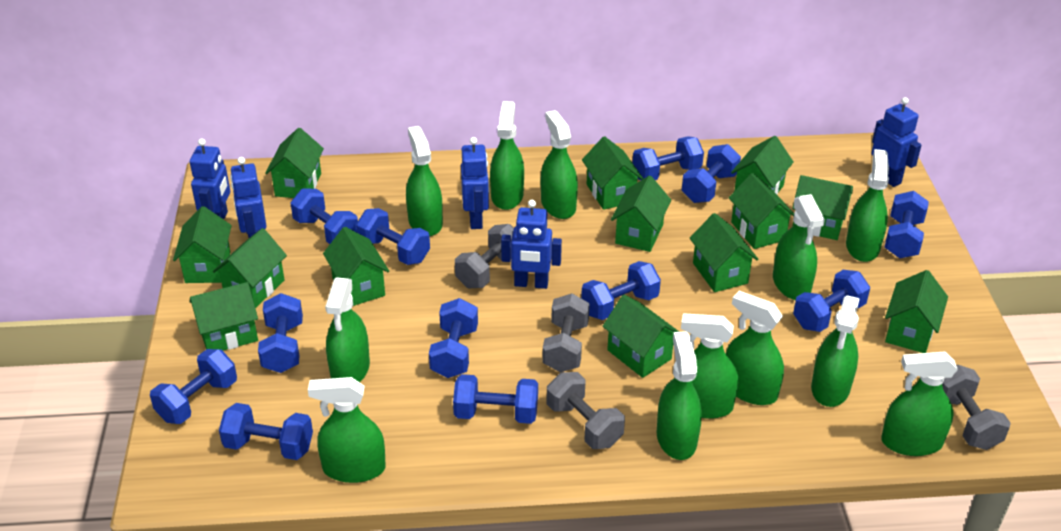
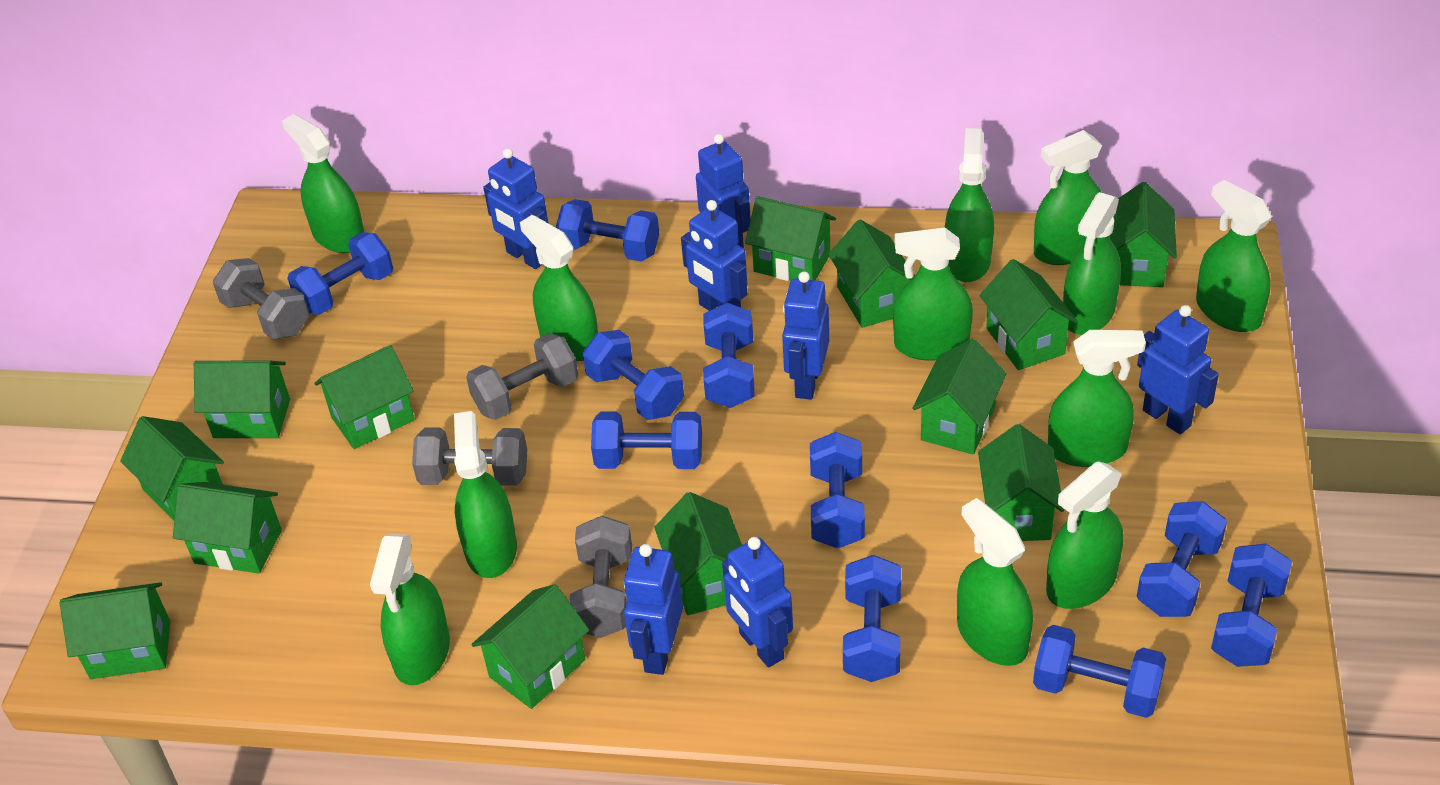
blue dumbbell: [150,349,237,424] [219,403,313,460] [258,293,303,373] [291,188,358,244] [356,208,430,265] [429,298,478,378] [453,374,538,424] [581,261,661,320] [632,136,704,181] [682,144,741,203] [793,270,870,332] [884,191,929,258] = 12 -> [287,232,393,315] [556,199,659,262] [583,330,684,420] [591,411,702,469] [704,303,755,408] [810,432,865,549] [843,555,901,682] [1033,625,1166,718] [1136,501,1227,617] [1211,544,1292,667] = 10
blue robot: [190,139,230,219] [230,157,266,238] [461,137,489,229] [501,200,562,289] [872,97,921,187] = 5 -> [483,148,548,269] [623,544,683,675] [681,200,747,311] [696,134,751,248] [722,537,793,668] [782,271,829,400] [1137,305,1219,434] = 7

